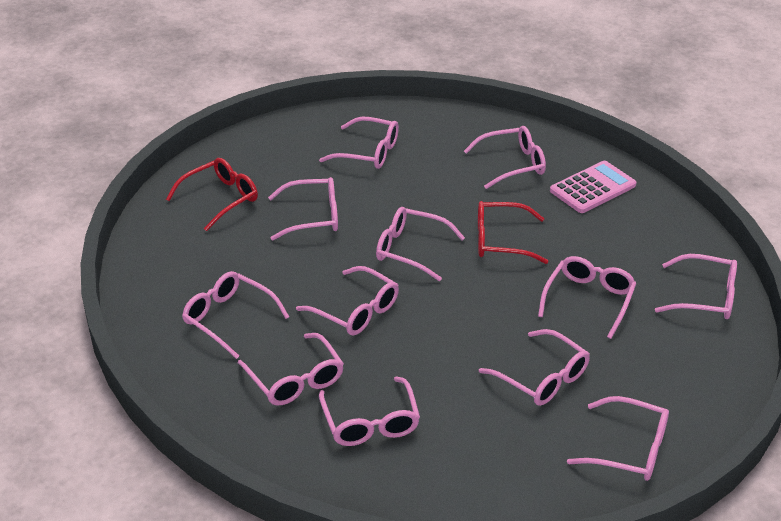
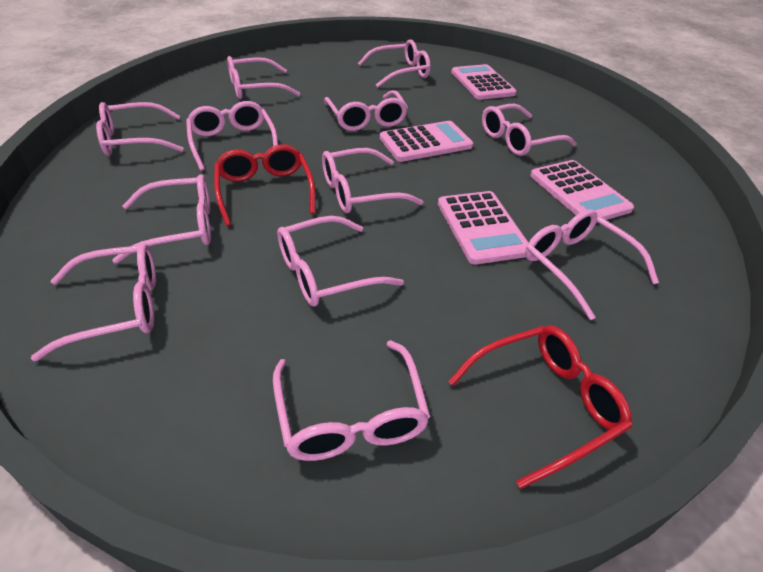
pink calculator: [550,161,636,213] = 1 -> [380,121,474,162] [438,191,528,265] [451,64,516,100] [530,160,634,223] = 4

